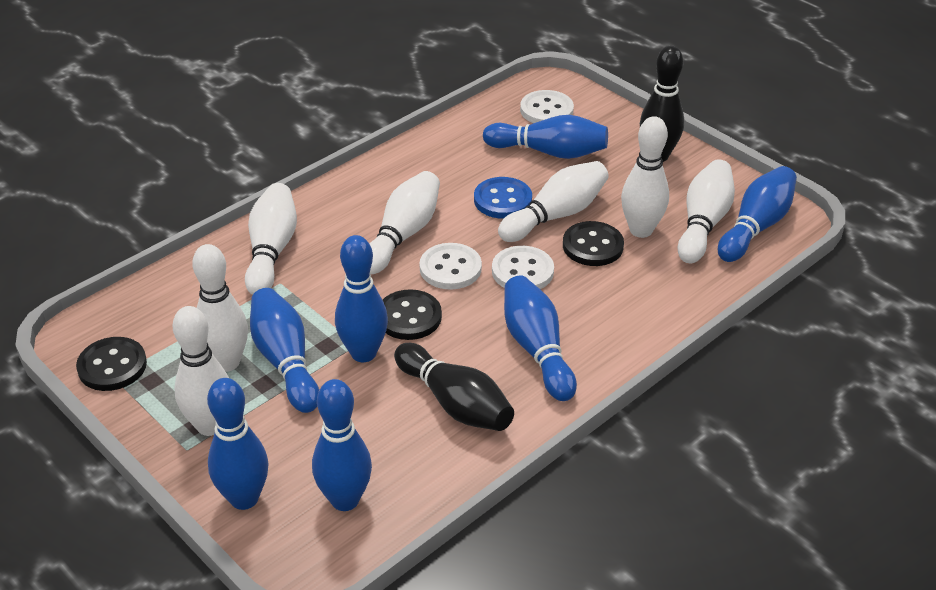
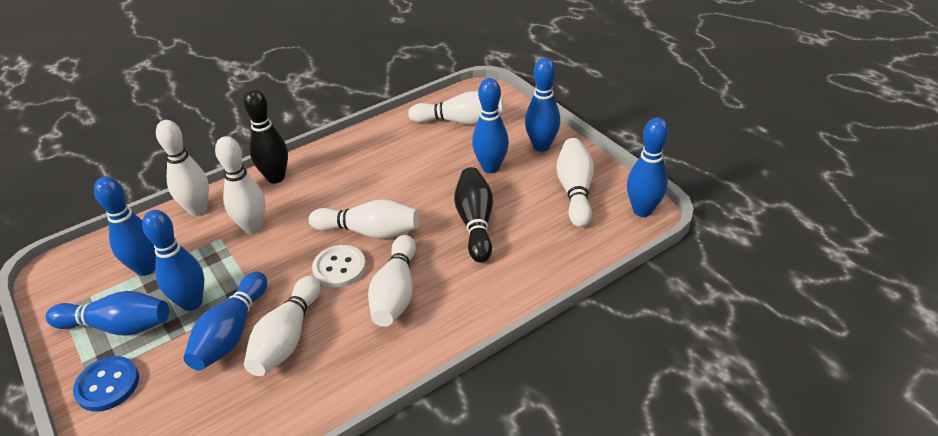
black button: [76,337,147,391] [383,289,442,340] [563,221,624,266] = 3 -> none = 0
white button: [420,243,482,290] [492,246,554,289] [520,90,574,123] = 3 -> [312,245,366,288] = 1

